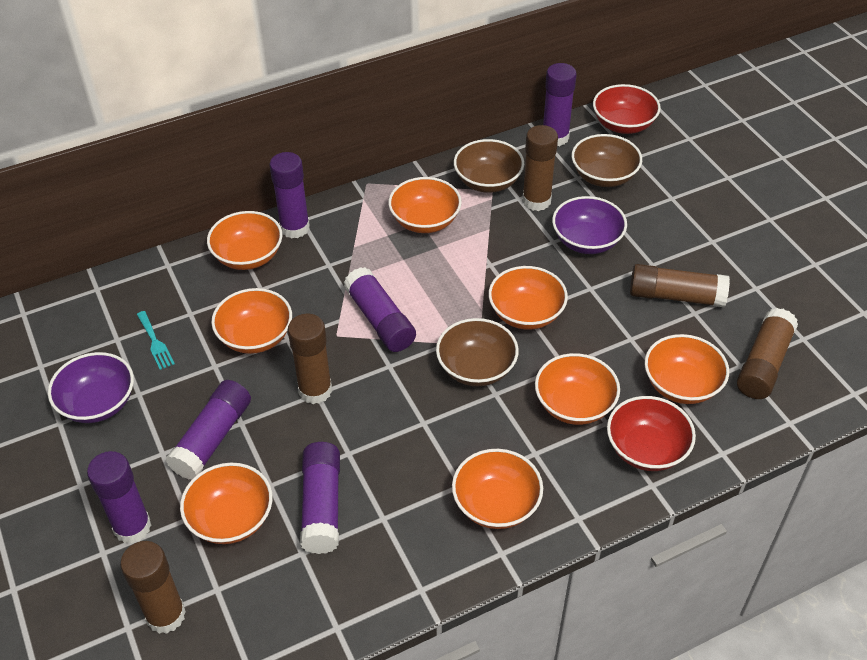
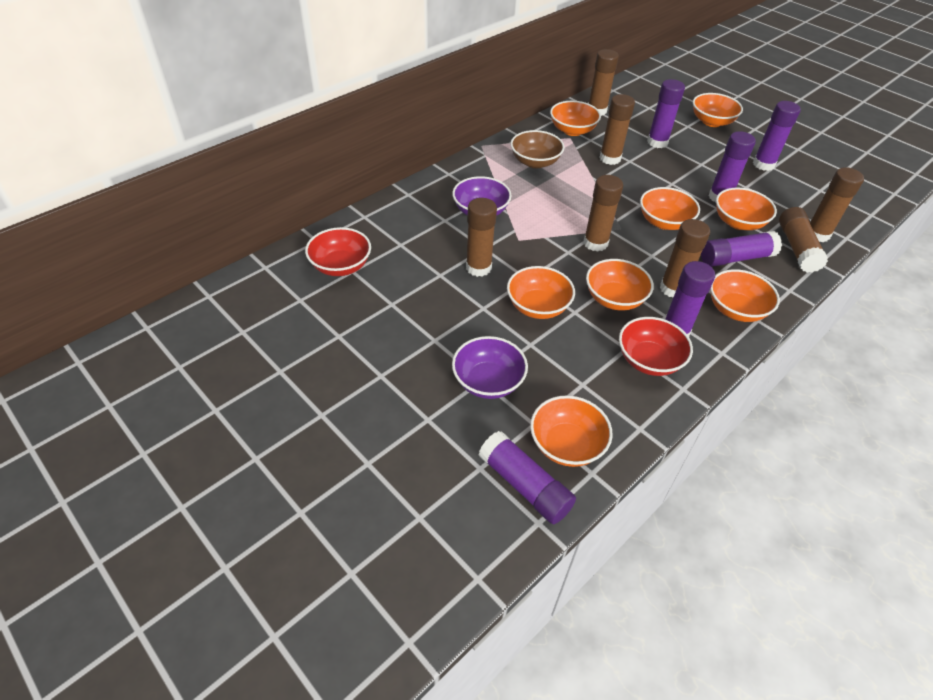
brown bowl: [436,318,519,386] [454,139,524,193] [572,134,642,187] = 3 -> [510,130,565,168] = 1
brown glue stick: [120,541,186,634] [288,314,332,404] [522,125,558,211] [630,264,730,307] [737,308,798,399] = 5 -> [466,198,497,277] [583,175,623,252] [589,49,619,116] [599,94,635,165] [660,219,710,297] [779,207,828,273] [810,167,864,242] = 7
turquoise fork: [137,311,175,370] = 1 -> none = 0

